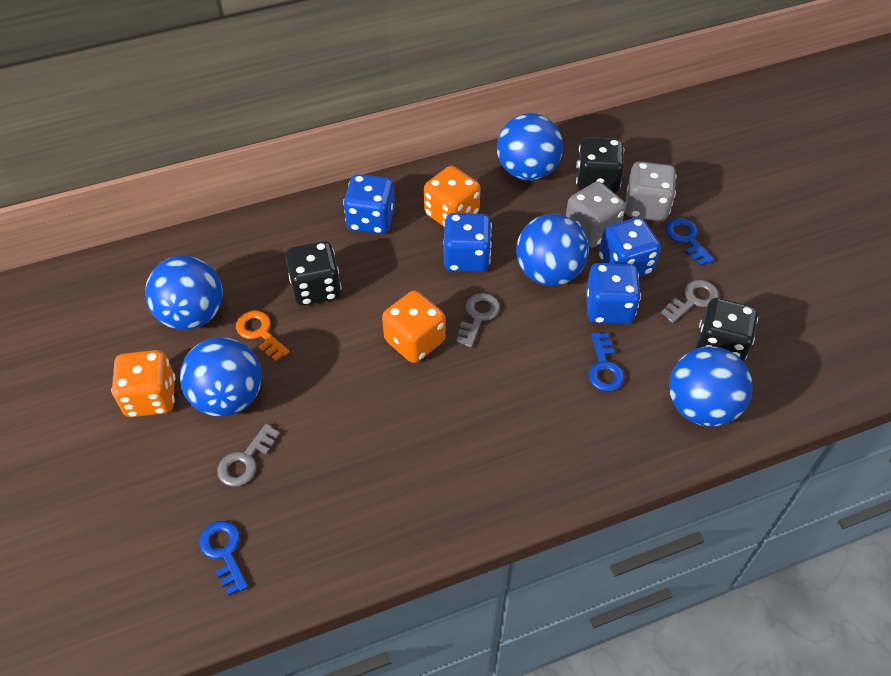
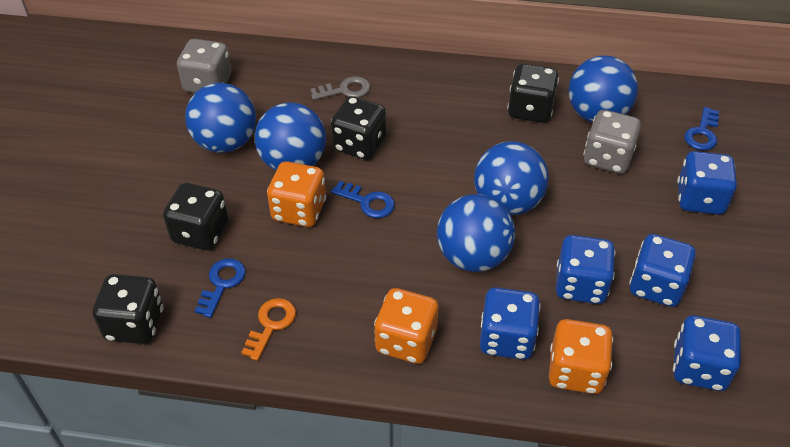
black dice: [286,241,342,306] [576,137,624,193] [696,298,758,362] = 3 -> [92,274,163,344] [163,183,228,251] [331,96,386,160] [507,64,559,123] = 4
blue dice: [343,174,395,234] [443,213,492,272] [586,263,641,324] [599,217,661,277] = 4 -> [480,287,541,360] [556,235,615,304] [629,234,696,307] [673,315,741,391] [677,151,737,215] = 5
grey key: [217,424,280,487] [456,293,500,348] [661,280,719,323] = 3 -> [310,76,370,100] = 1

